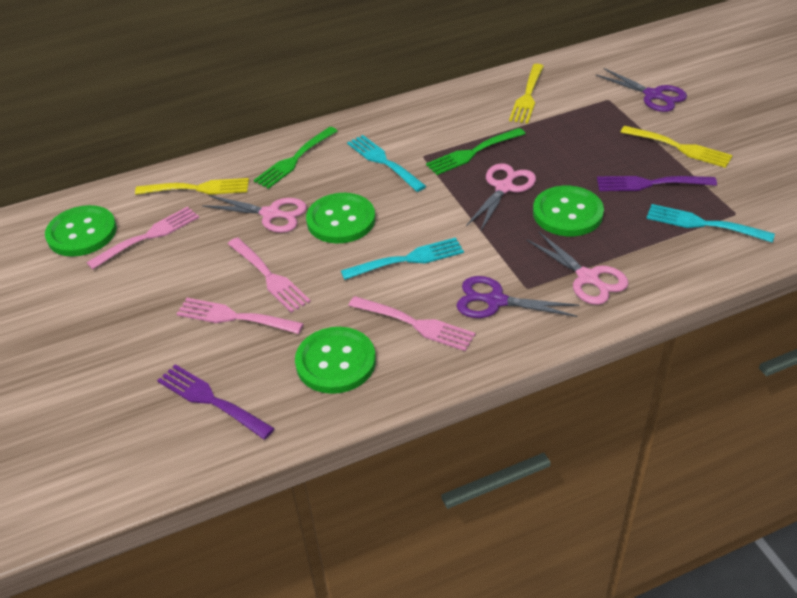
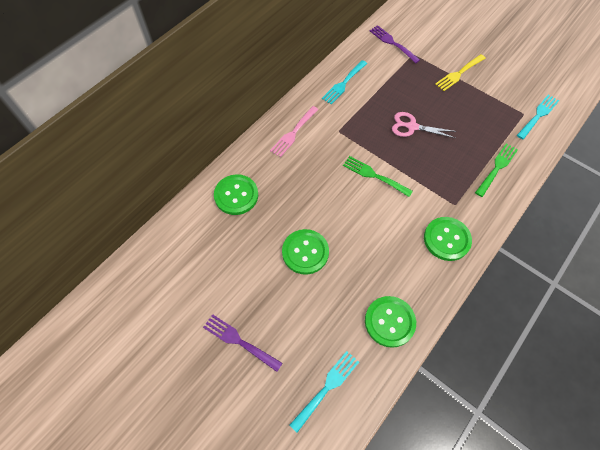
pink fork: [86,206,199,269] [177,298,304,334] [228,237,311,313] [348,296,475,351] = 4 -> [270,106,319,157] = 1
pink scissors: [202,195,307,233] [466,163,536,231] [527,232,629,305] = 3 -> [392,112,457,138] = 1
purple scissors: [456,276,579,318] [596,68,687,112] = 2 -> none = 0
yellow fork: [135,178,249,195] [509,64,544,124] [621,126,733,168] = 3 -> [435,54,486,91] = 1

